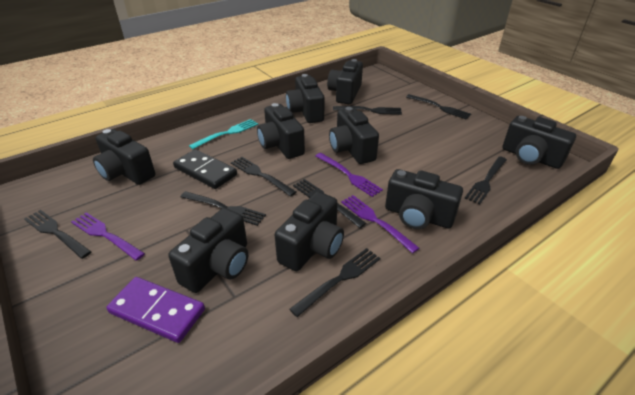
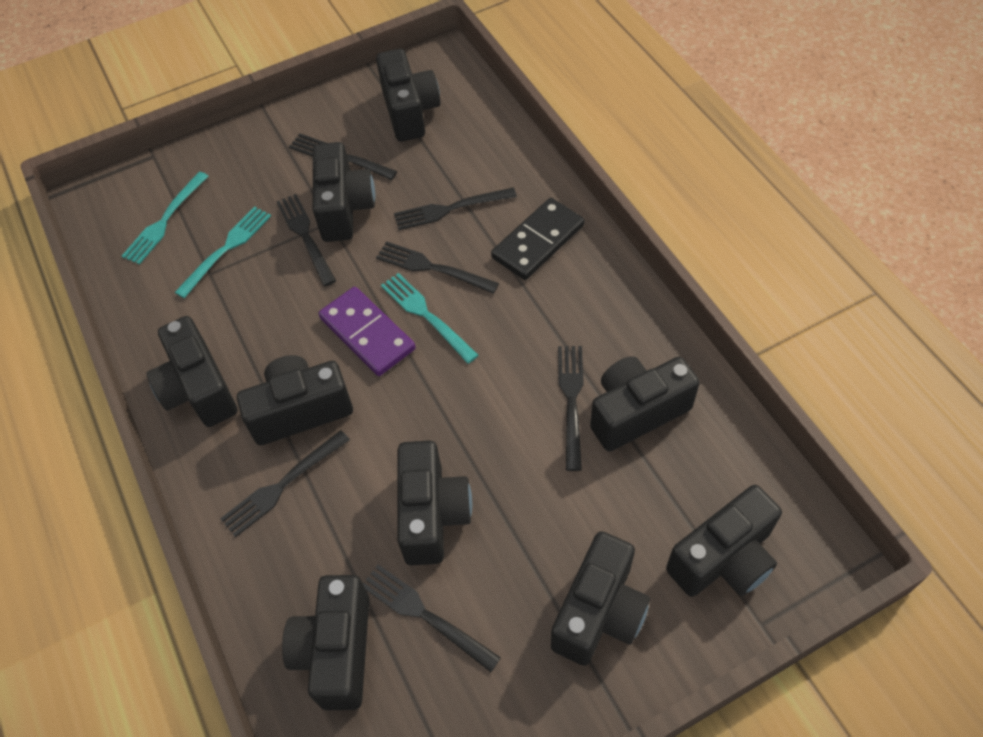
black fork: [24,210,91,259] [180,191,266,226] [231,157,296,197] [289,248,380,317] [293,179,366,228] [333,106,402,115] [406,94,471,119] [464,156,507,205] = 8 -> [220,430,350,538] [276,194,336,286] [289,133,397,180] [363,565,501,672] [376,241,499,294] [394,187,517,230] [558,346,584,471] = 7
purple fork: [71,212,145,261] [315,153,383,197] [341,195,419,253] = 3 -> none = 0
turquoise fork: [189,119,258,149] = 1 -> [122,172,208,265] [175,206,271,298] [381,273,479,364] = 3

